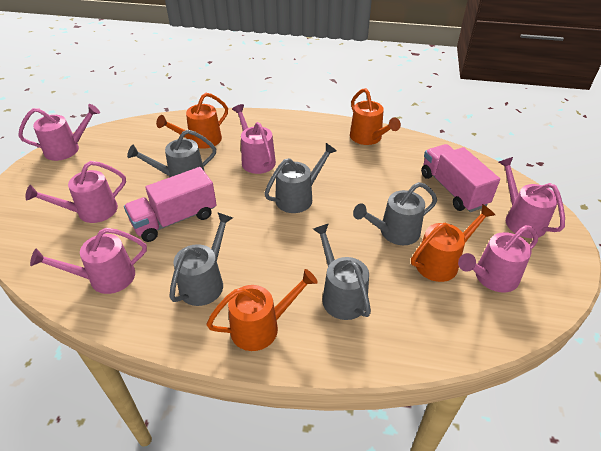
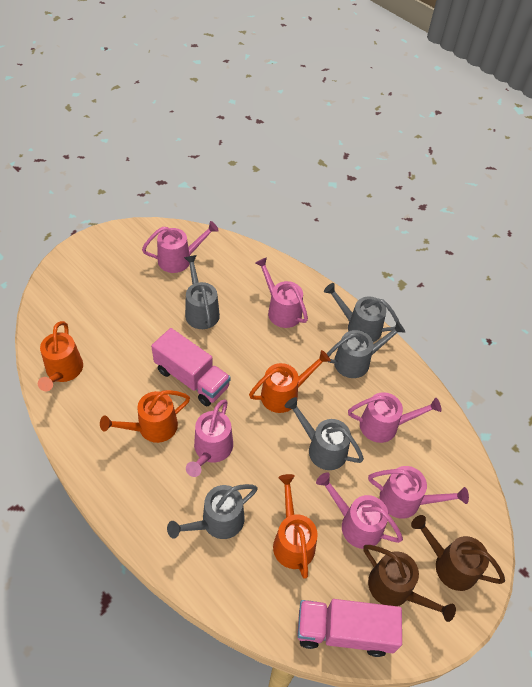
brown watering can: none = 0 -> [363,545,456,622] [411,515,505,591] = 2

